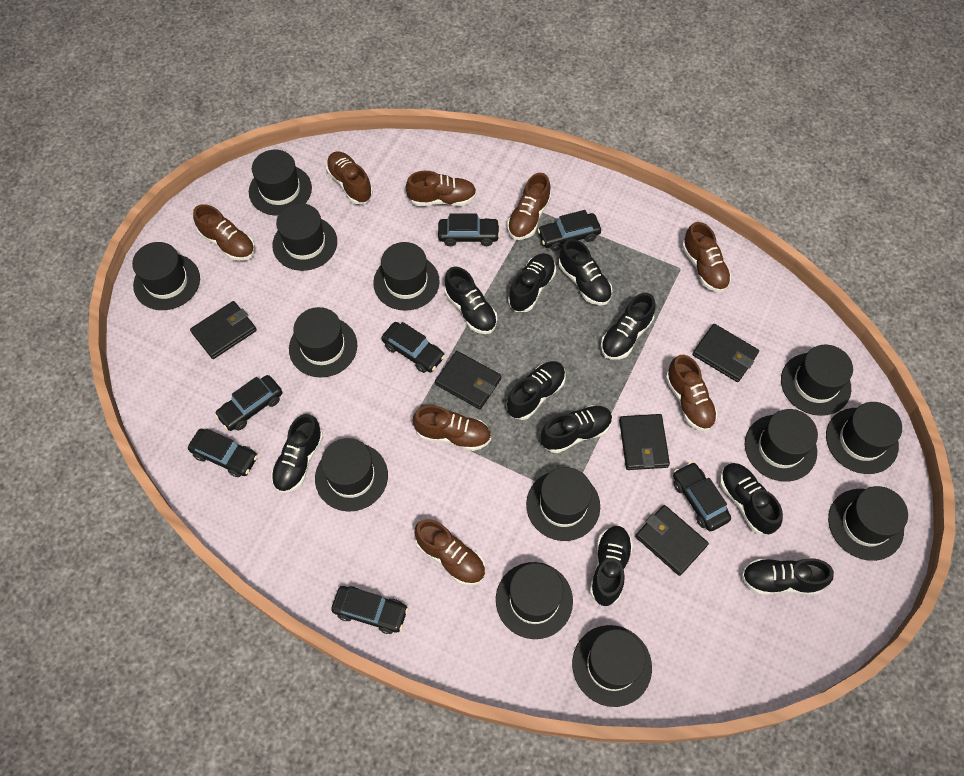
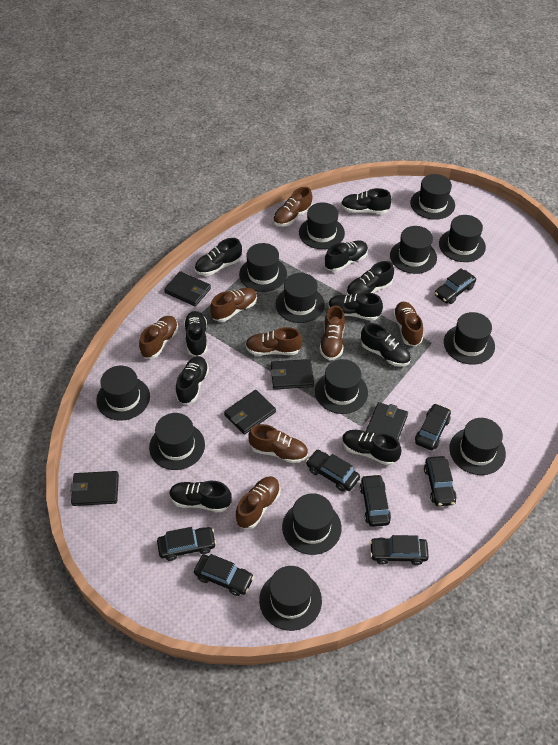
black car: [188,429,258,477] [215,375,282,431] [331,586,408,634] [381,322,445,373] [438,213,500,246] [538,210,601,251] [673,462,731,531] = 7 -> [157,527,216,561] [194,554,254,596] [306,450,360,492] [360,474,391,527] [370,535,429,565] [415,403,451,450] [424,456,457,506] [435,268,476,304] = 8

